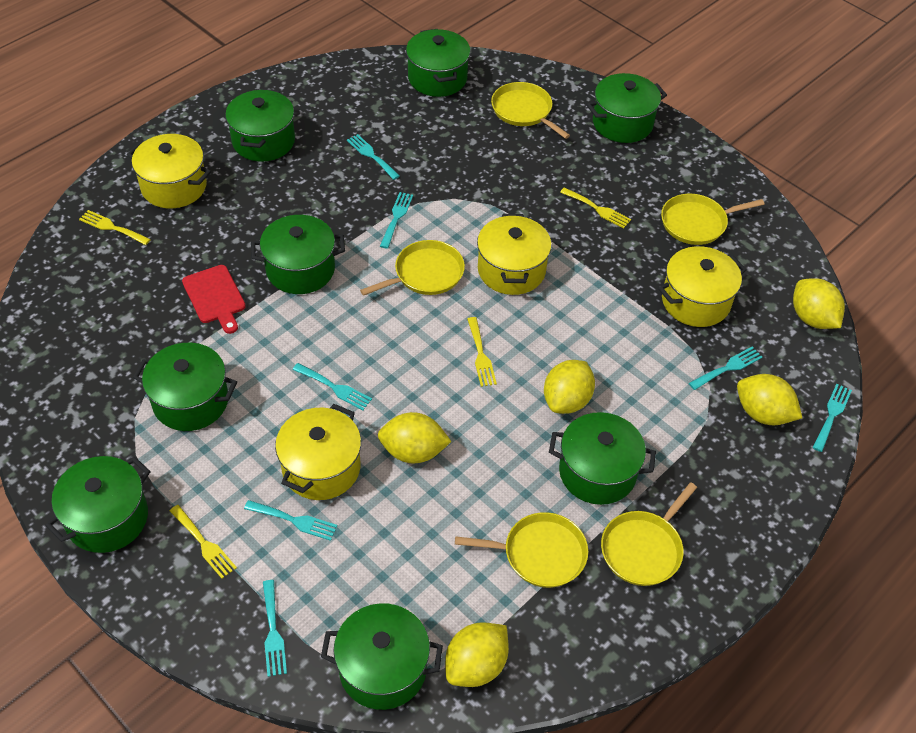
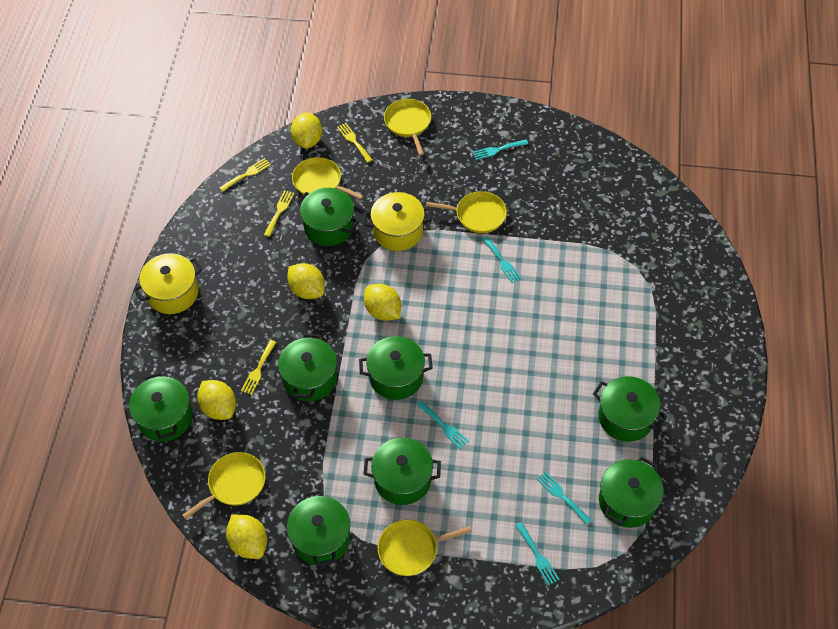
red cutting board: [182,265,246,334] = 1 -> none = 0
turquoise fork: [244,500,337,541] [263,580,287,677] [293,363,372,410] [347,134,400,180] [380,192,413,249] [689,347,762,390] [812,384,852,452] = 7 -> [417,401,469,449] [472,140,528,160] [482,236,522,283] [515,522,560,586] [537,472,591,525] = 5
yellow pot: [127,134,211,208] [275,404,361,500] [477,214,552,295] [658,246,746,327] = 4 -> [133,253,203,314] [364,192,432,251] = 2

